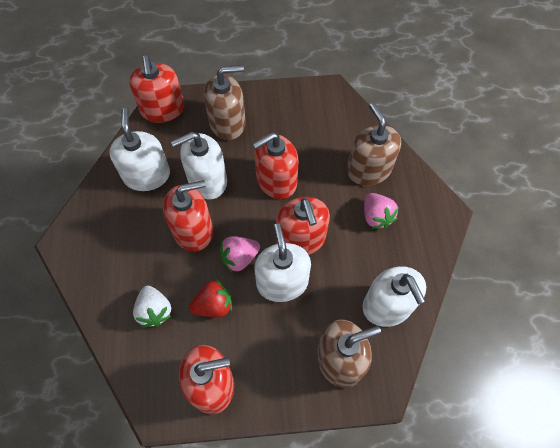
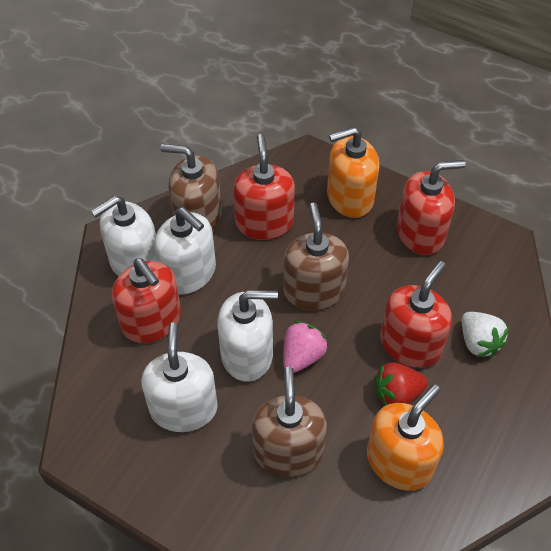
orange soap dispenser: none = 0 -> [327,127,379,218] [367,384,444,491] = 2
pink strawberry: [219,236,260,273] [364,193,399,229] = 2 -> [283,321,328,373] = 1
red soap dispenser: [129,56,184,123] [163,180,213,252] [179,345,234,414] [252,132,299,199] [276,197,330,255] = 5 -> [112,258,181,343] [233,134,295,240] [380,261,452,368] [397,160,466,255] = 4

